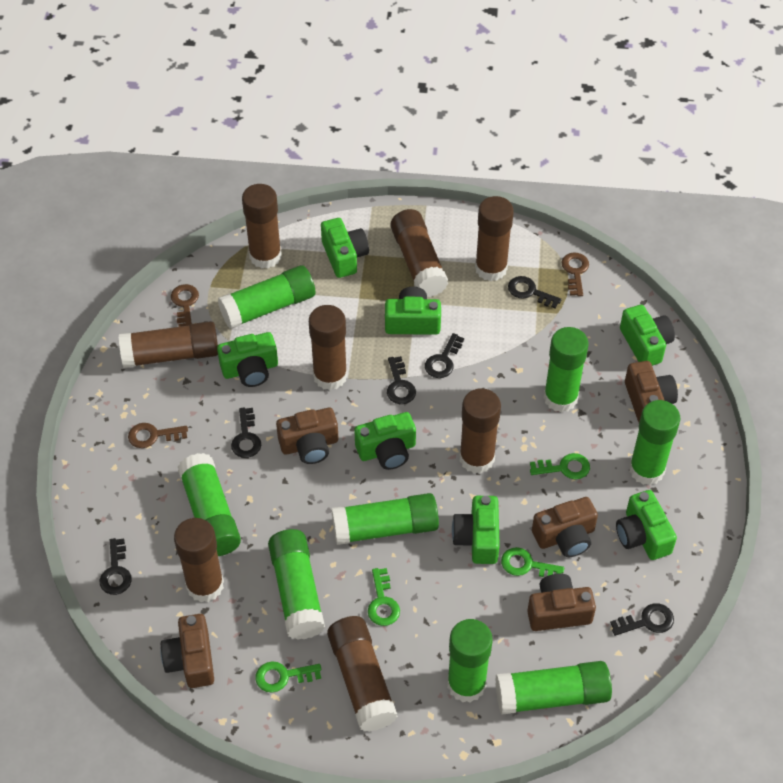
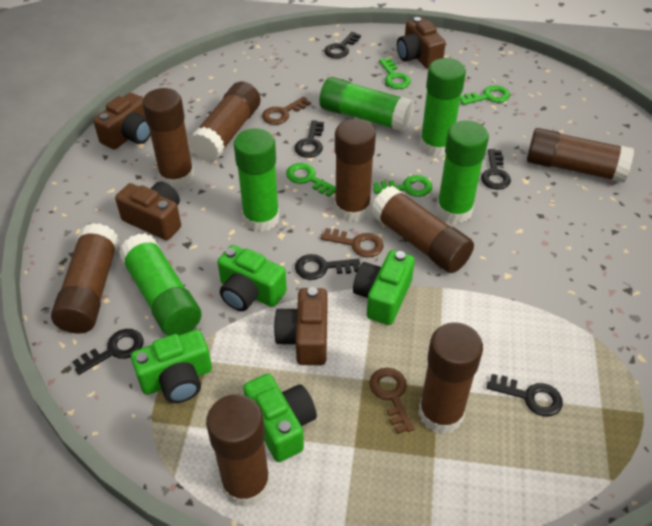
brown camera: [160,614,214,688] [276,408,338,464] [527,573,596,631] [532,497,598,557] [625,361,678,422] = 5 -> [93,93,151,150] [115,182,181,240] [274,287,327,365] [397,17,446,68] = 4
green camera: [217,332,278,387] [321,218,369,278] [354,412,416,470] [385,287,441,335] [452,496,500,564] [616,490,677,560] [620,305,675,366] = 7 -> [131,330,212,403] [218,245,287,311] [243,374,317,462] [353,250,415,325] = 4
green glue stick: [178,453,241,556] [218,265,315,329] [268,529,325,640] [331,493,439,545] [447,619,493,703] [495,661,612,715] [543,327,589,413] [629,400,680,485] = 8 -> [118,233,201,336] [234,128,280,232] [320,77,414,132] [420,58,466,157] [436,121,489,223] = 5

